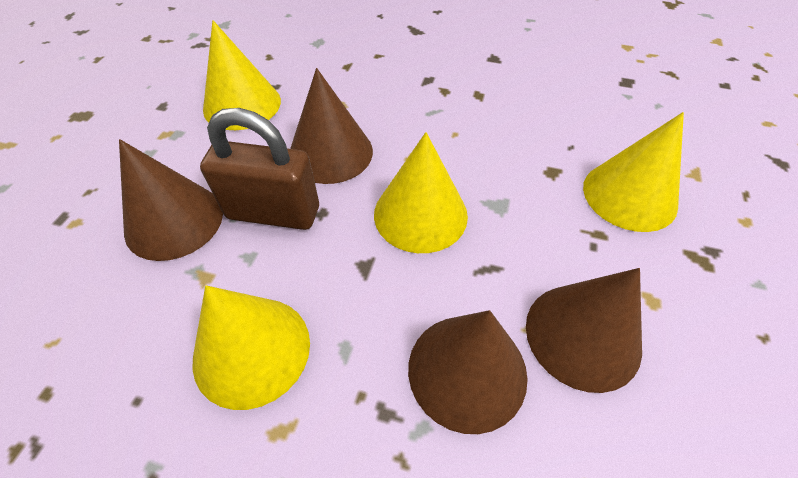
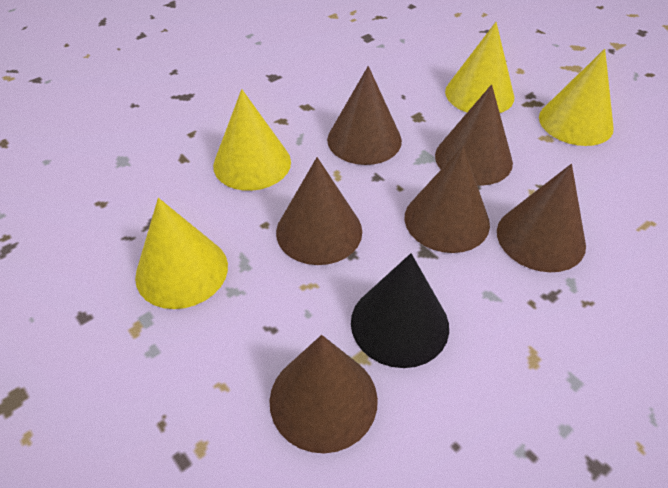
black cone: none = 0 -> [351,253,449,368] = 1
brown cone: [119,139,223,261] [290,68,373,184] [408,310,528,434] [526,268,642,393] = 4 -> [269,335,378,453] [276,157,362,265] [327,66,402,165] [405,146,490,253] [435,84,513,186] [497,164,586,272] = 6
brown padlock: [200,108,319,230] = 1 -> none = 0

